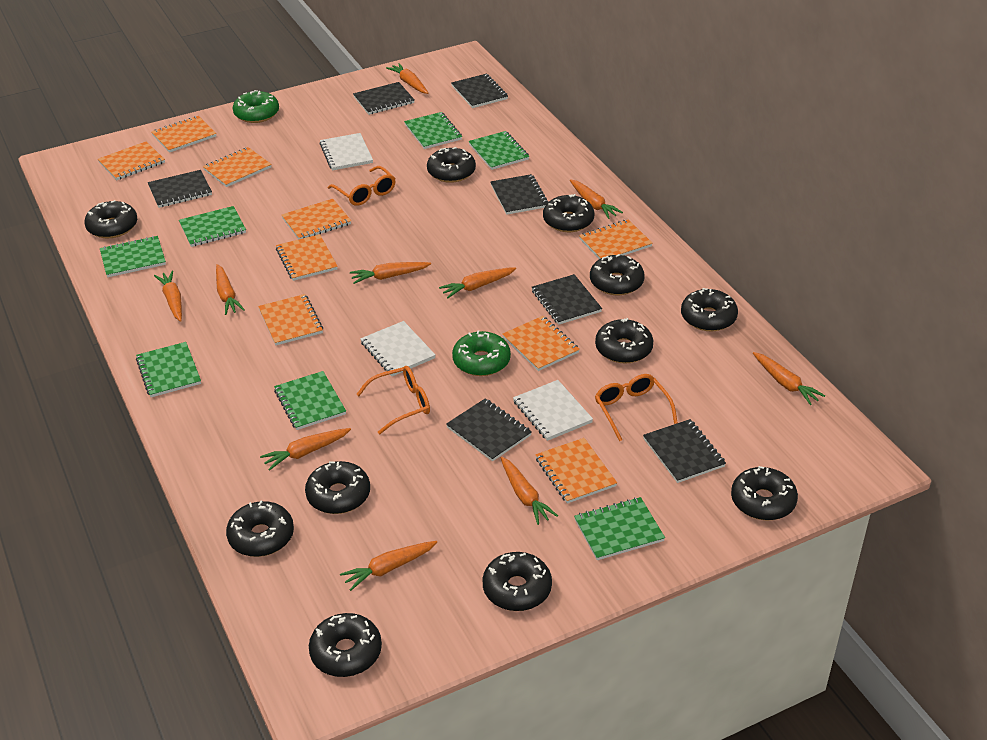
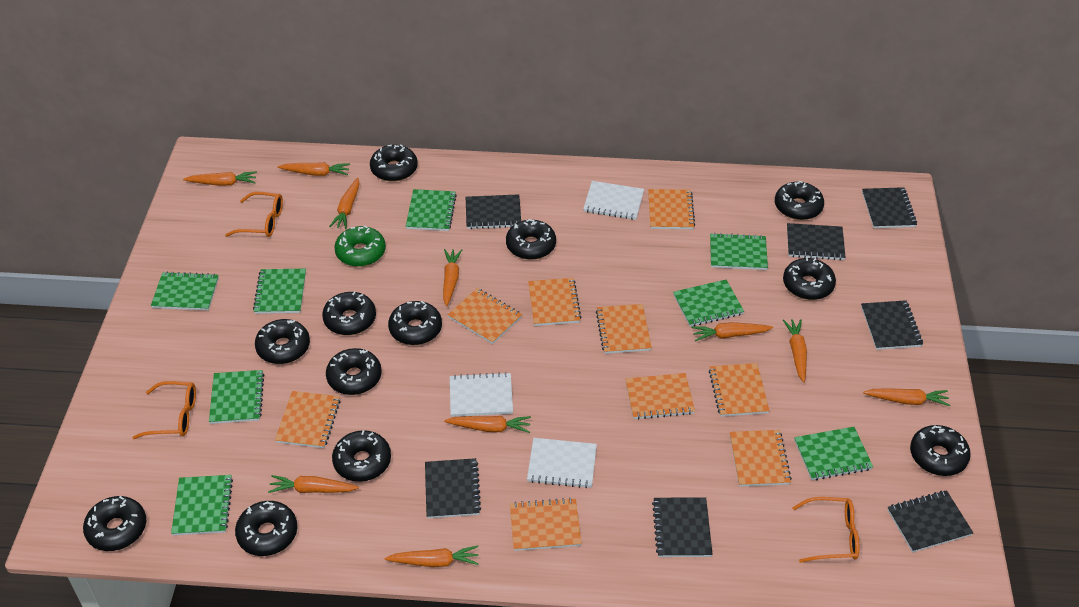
black donut: [84,200,137,238] [226,500,294,557] [305,461,370,514] [309,613,382,677] [427,147,476,183] [482,552,552,611] [543,194,594,232] [590,254,645,295] [595,318,653,364] [681,288,738,332] [731,466,798,520] = 11 -> [83,496,146,551] [235,501,297,556] [255,319,310,364] [322,291,376,335] [326,348,382,395] [332,430,391,482] [370,144,418,182] [388,301,442,345] [506,219,556,260] [775,181,824,220] [783,257,836,300] [910,425,971,476] = 12
green donut: [233,90,279,123] [452,330,511,376] = 2 -> [334,225,386,267] = 1
green notebook: [100,236,166,277] [136,342,201,397] [179,206,246,247] [274,371,346,430] [404,112,462,149] [468,131,529,170] [574,497,665,560] = 7 -> [151,272,219,311] [171,475,233,536] [209,370,264,424] [253,269,306,314] [406,189,457,231] [673,280,744,327] [710,233,768,270] [794,427,873,480] = 8

